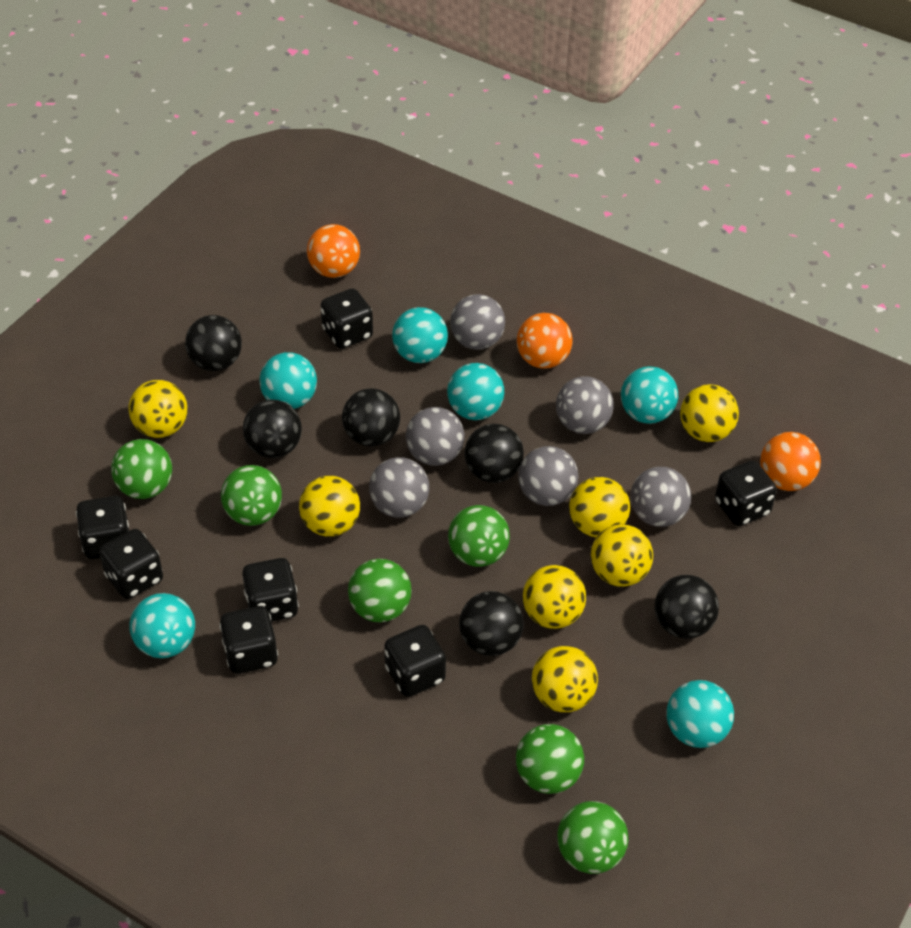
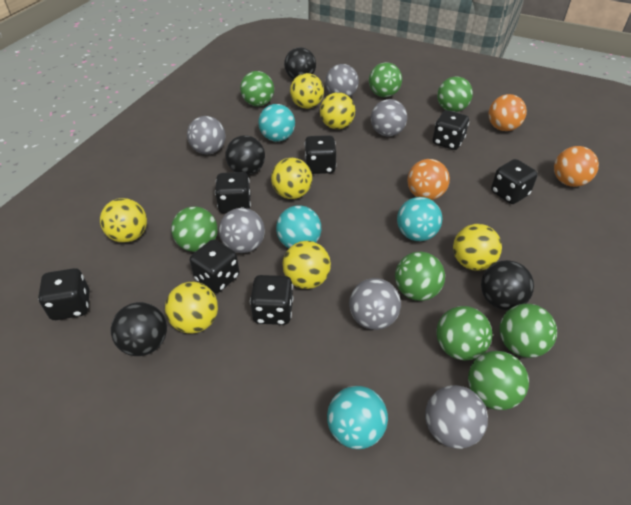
black ball: [185,315,242,371] [243,399,302,458] [342,388,400,446] [459,591,524,656] [464,424,524,483] [655,575,719,639] = 6 -> [111,302,167,356] [225,135,265,175] [284,47,316,80] [481,260,534,310] = 4
green ball: [111,439,172,499] [221,465,282,526] [348,559,412,622] [448,505,510,567] [516,724,584,794] [557,801,628,874] = 6 -> [171,206,218,252] [240,71,274,106] [369,62,402,97] [395,252,445,301] [436,306,492,360] [437,76,473,112] [468,351,529,410] [499,304,557,358] = 8
turquoise ball: [129,593,195,658] [259,352,317,409] [392,307,448,363] [447,363,504,420] [621,366,678,424] [666,680,734,748] = 6 -> [258,104,295,142] [276,205,321,248] [327,386,388,449] [397,197,442,241] = 4

